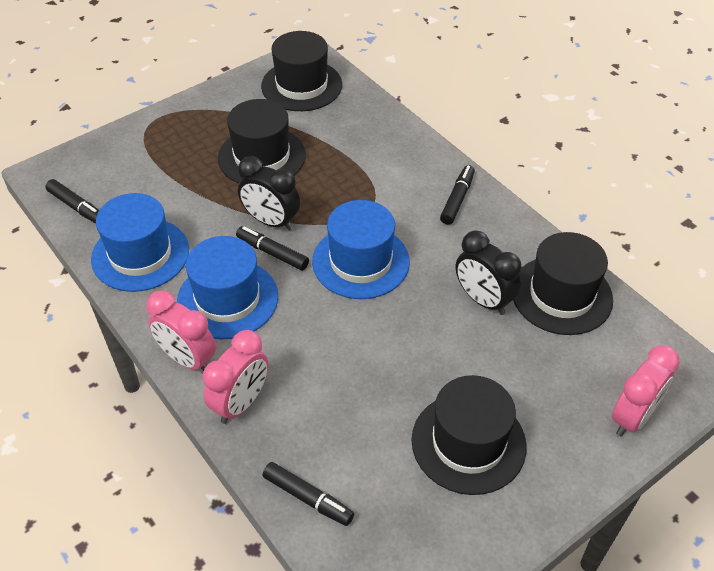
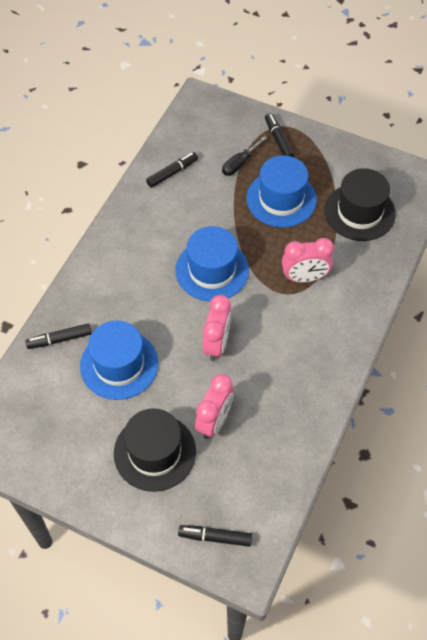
black clock: [238,156,300,231] [456,231,522,315] = 2 -> none = 0
black hat: [218,99,306,183] [261,31,342,111] [412,375,527,495] [513,232,613,335] = 4 -> [114,408,196,492] [325,168,396,241] = 2
black screwdriver: none = 0 -> [222,136,267,176] = 1

